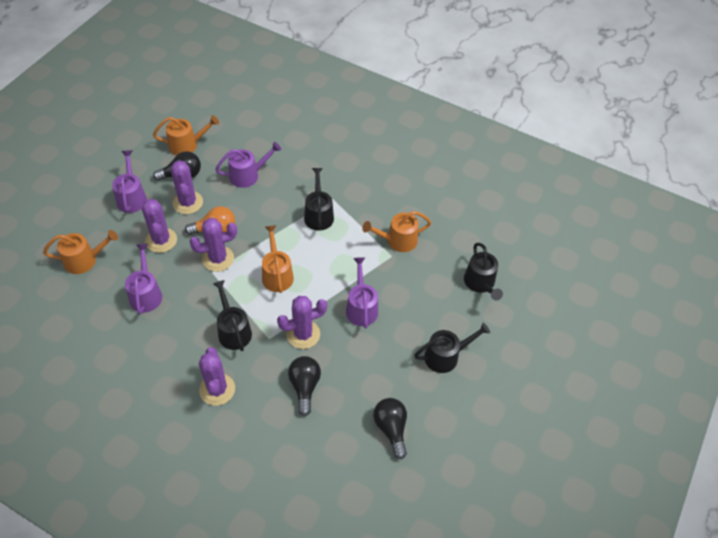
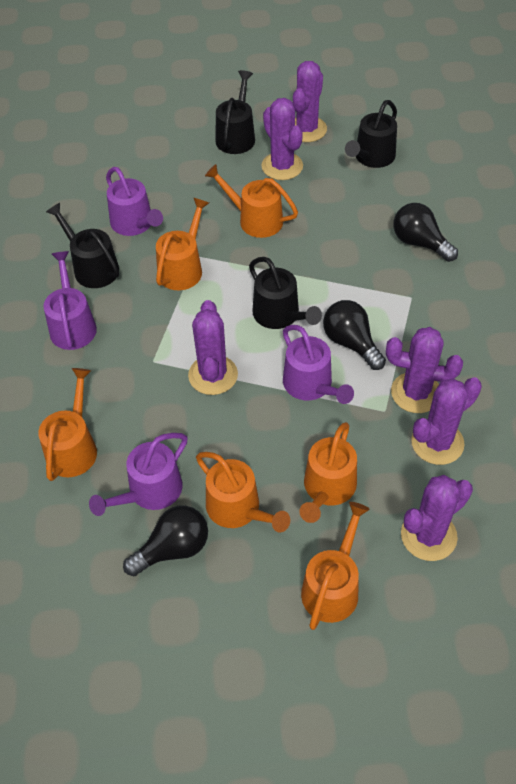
orange light bulb: [185,206,235,235] = 1 -> none = 0
orange watering can: [43,230,118,274] [153,115,219,155] [262,225,294,293] [362,211,431,252] = 4 -> [38,368,97,481] [156,198,209,290] [196,452,290,532] [205,164,298,238] [299,422,357,523] [301,502,370,630] = 6
purple cactus: [142,199,177,253] [171,161,203,214] [190,218,237,272] [199,347,235,406] [277,296,327,349] = 5 -> [188,300,238,395] [261,98,303,180] [293,61,327,142] [386,327,463,413] [401,475,473,561] [411,377,482,465] = 6

